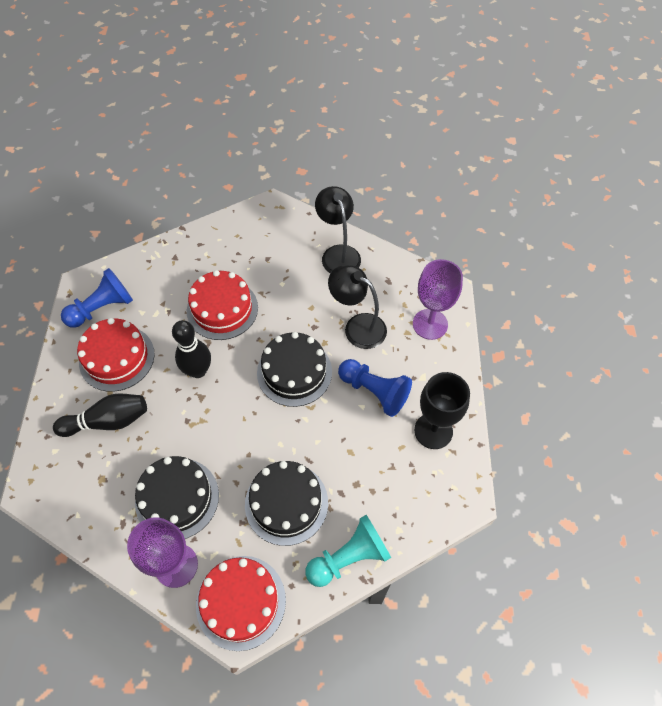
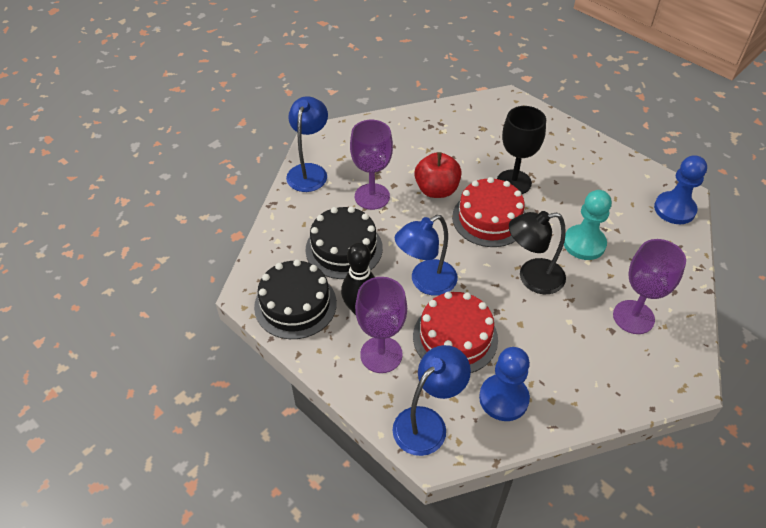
black bowling pin: [53,393,147,437] [172,320,211,378] = 2 -> [341,243,375,315] = 1
black cake: [135,456,219,539] [245,461,328,546] [257,332,332,407] = 3 -> [254,259,337,339] [305,207,383,279] = 2
black lamp: [315,186,361,273] [328,265,387,349] = 2 -> [509,211,566,294] = 1
blue lamp: none = 0 -> [286,96,328,192] [393,345,471,456] [395,215,458,296] = 3
purple goblet: [127,518,198,588] [413,259,463,340] = 2 -> [350,120,393,210] [355,277,407,373] [613,239,686,334] = 3
red apple: none = 0 -> [414,152,462,198] = 1
red cake: [77,318,155,392] [187,270,258,340] [196,556,286,651] = 3 -> [413,292,498,373] [452,177,525,247] = 2

